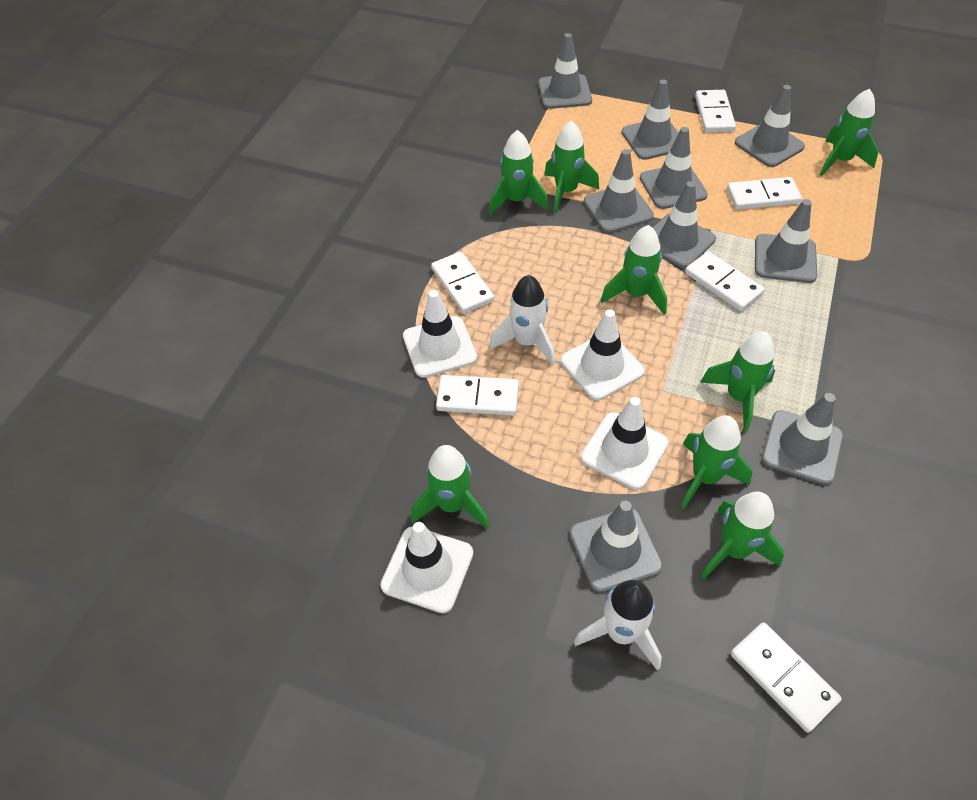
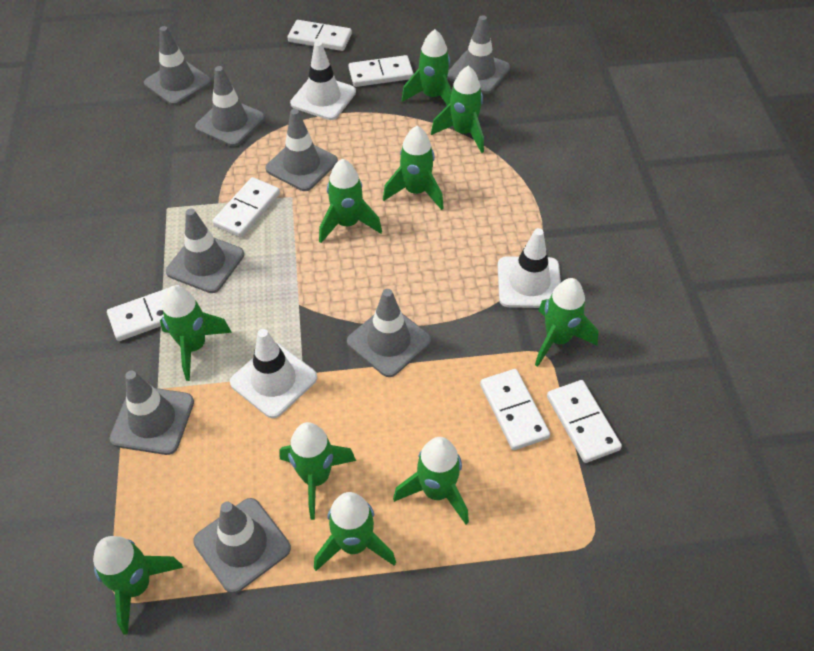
green rocket: [411,445,489,529] [489,130,548,215] [544,121,599,213] [601,225,667,315] [681,415,752,509] [700,331,775,432] [701,492,785,579] [820,89,878,176] = 8 -> [93,536,183,635] [160,286,232,381] [279,422,356,520] [314,492,396,571] [319,159,382,243] [383,126,444,210] [393,437,469,524] [402,29,452,106] [431,66,484,153] [535,278,598,367] = 10
grey traffic cone: [538,33,592,109] [570,501,663,592] [584,149,654,233] [622,80,678,160] [640,127,708,209] [653,181,716,268] [735,85,805,167] [755,199,817,283] [762,393,843,485] = 9 -> [109,371,194,455] [144,26,211,105] [166,208,244,293] [193,498,291,594] [195,66,265,147] [266,109,338,191] [347,289,431,377] [447,15,510,94] = 8
white rocket: [489,275,555,366] [574,580,662,671] = 2 -> none = 0
white traffic cone: [380,522,473,613] [403,290,477,378] [561,309,645,400] [581,397,669,490] = 4 -> [230,329,317,418] [290,41,356,120] [498,228,561,308] = 3

